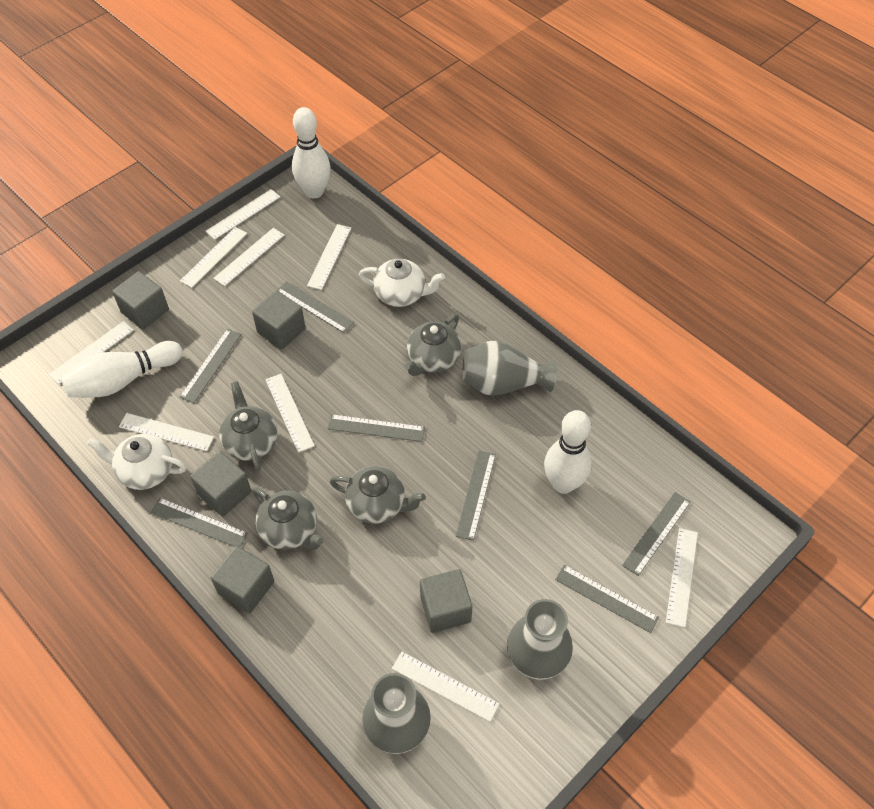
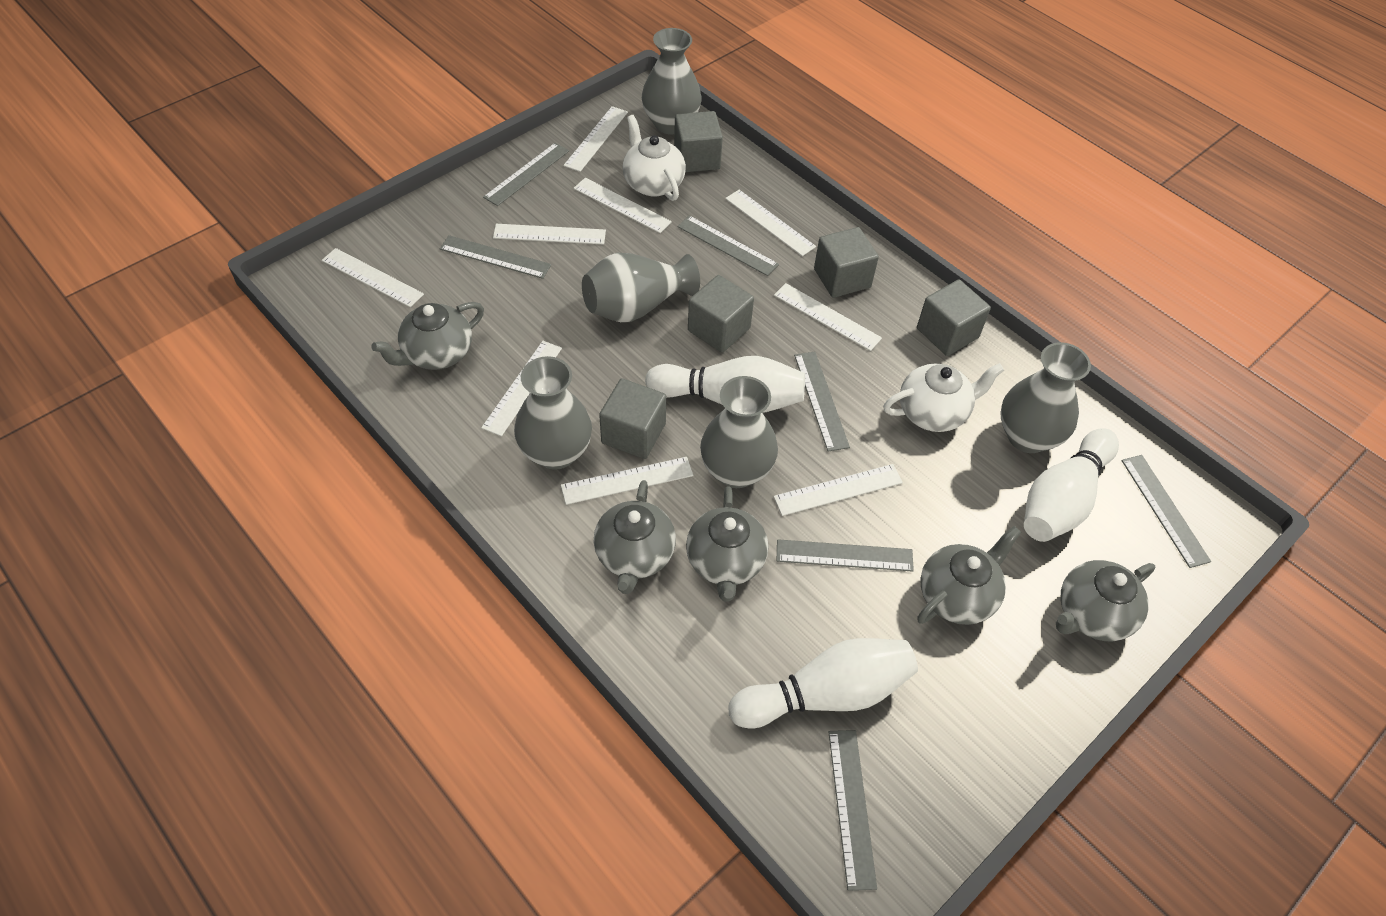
grey teapot: [219,381,278,471] [252,487,323,550] [330,466,426,524] [404,314,461,376] = 4 -> [371,302,484,370] [594,480,676,594] [686,486,768,602] [917,526,1021,625] [1056,560,1155,641] = 5
grey vase: [362,673,431,754] [462,341,557,396] [507,599,573,680] = 3 -> [514,356,592,470] [582,253,700,322] [642,28,701,135] [700,376,778,488] [1000,342,1091,453] = 5

